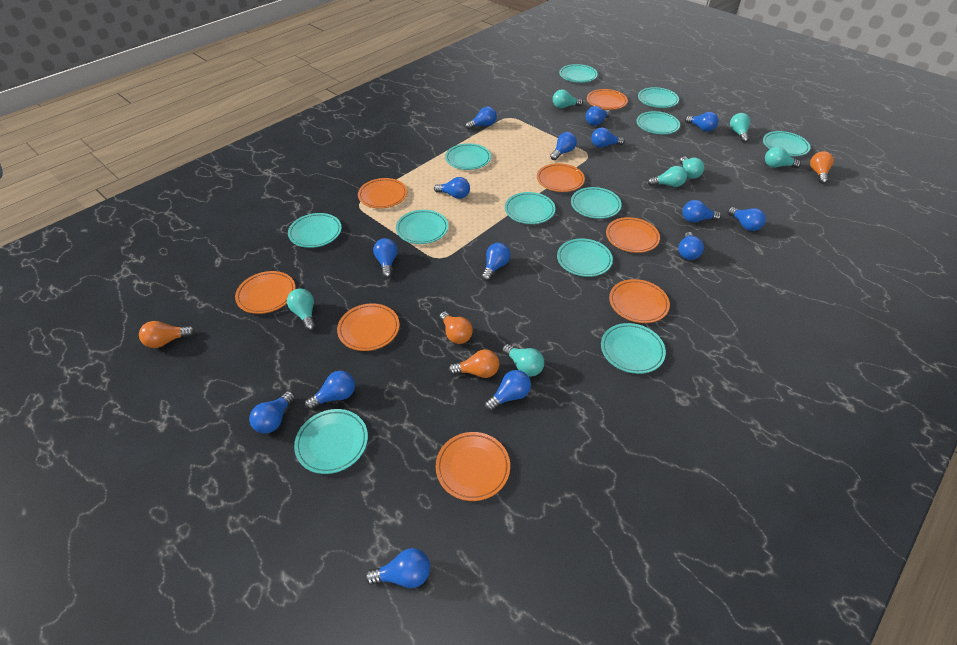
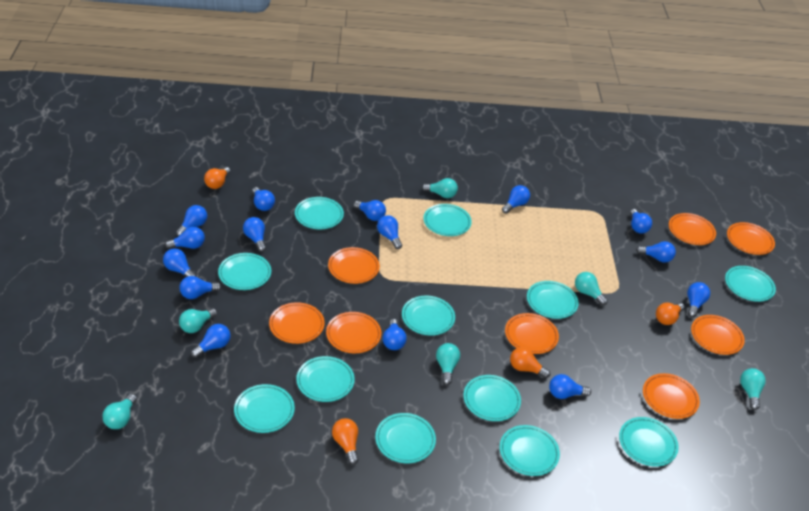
turquoise light bulb: [287,289,316,331] [502,344,544,377] [553,89,583,109] [647,166,687,187] [680,156,704,179] [730,113,750,142] [765,147,801,168] = 7 -> [102,394,137,429] [179,308,217,333] [422,178,458,198] [436,343,460,385] [575,272,608,305] [740,368,766,410] = 6

